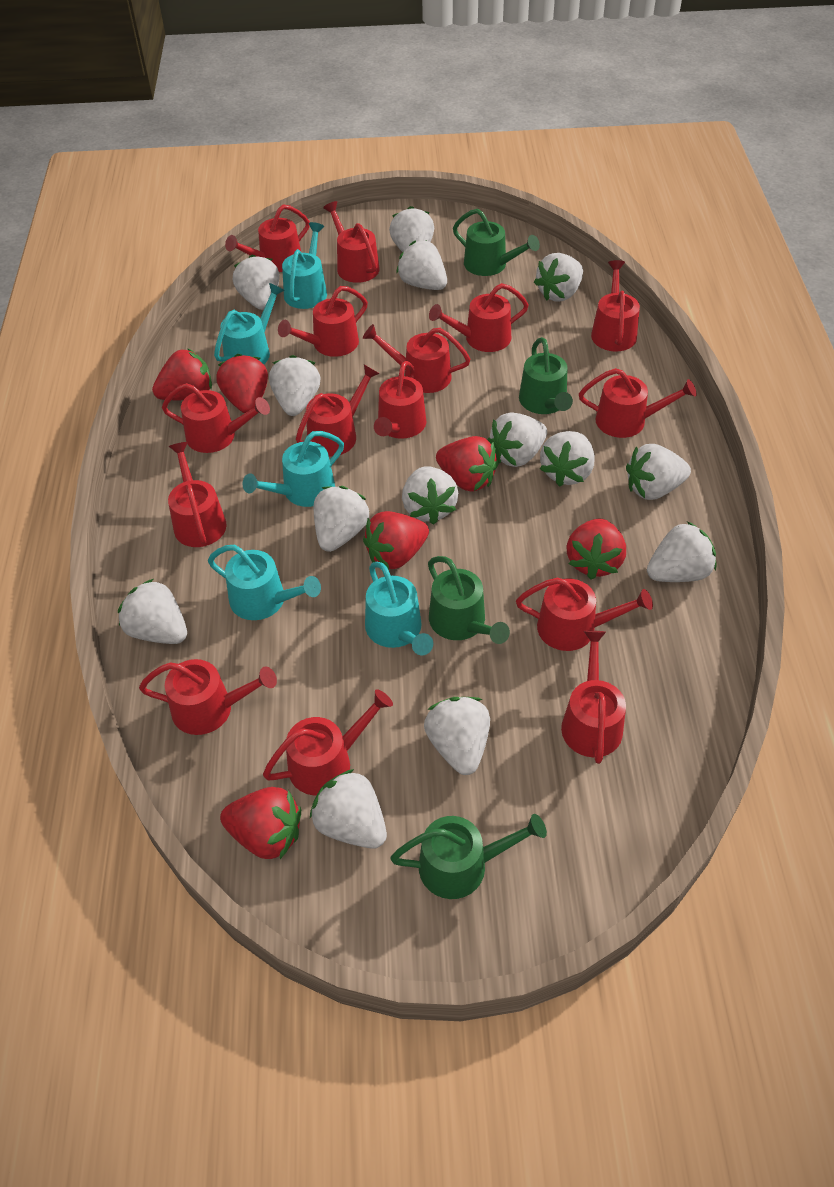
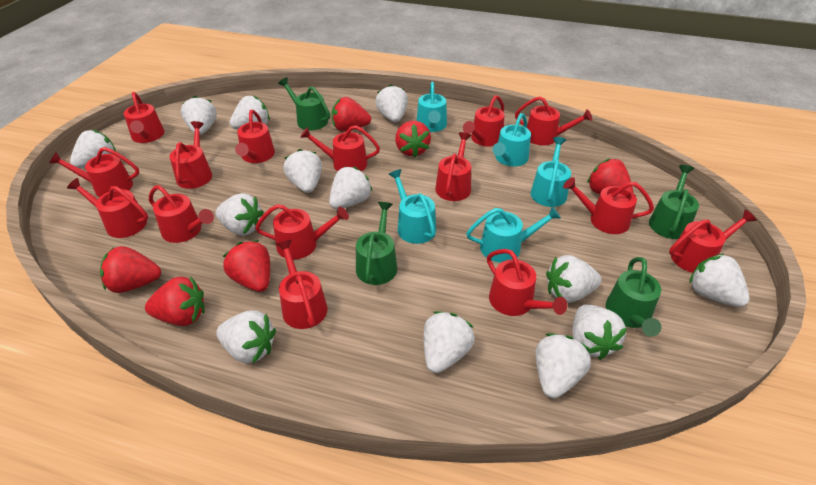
white strawberry: [118,579,187,644] [233,255,280,310] [269,355,321,416] [310,769,387,849] [314,486,370,552] [389,206,434,252] [396,240,447,290] [402,467,458,525] [424,697,490,775] [488,413,547,467] [534,253,583,302] [540,431,595,487] [626,444,691,500] [647,521,716,582] = 14 -> [70,129,116,169] [181,96,217,135] [215,193,264,236] [216,310,276,364] [230,95,270,129] [283,149,322,193] [329,166,373,209] [375,85,408,122] [424,311,475,373] [535,333,591,398] [546,255,602,303] [572,305,627,360] [689,254,750,307] = 13

